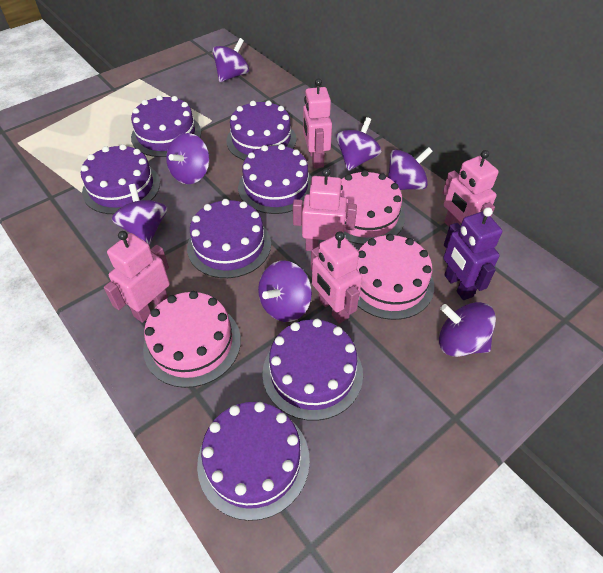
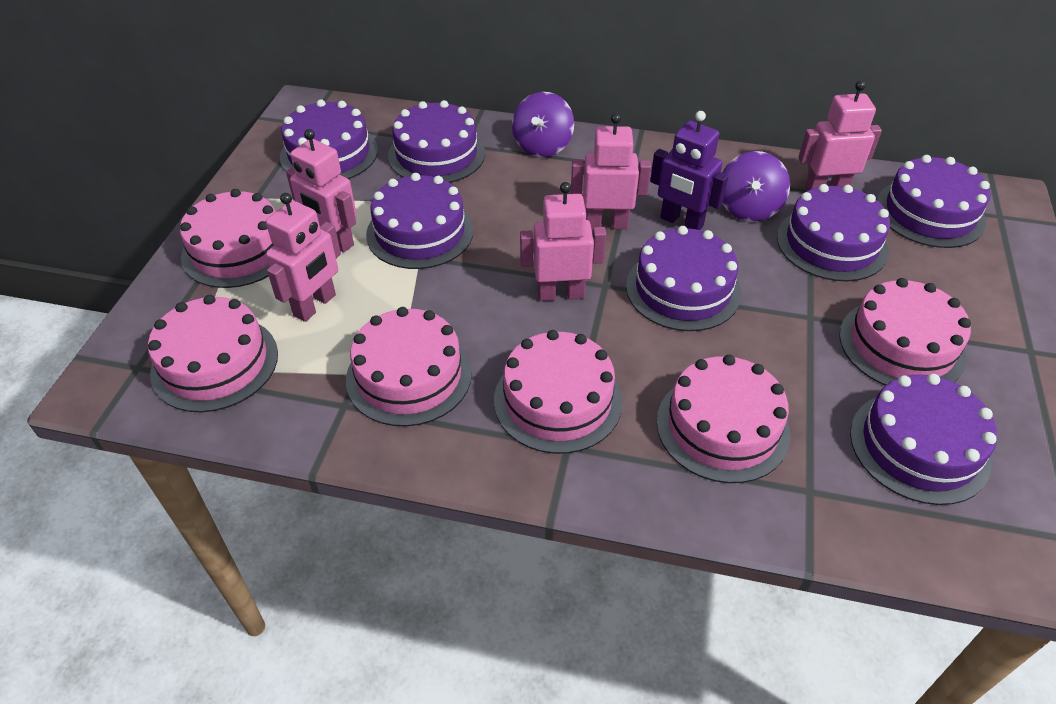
pink cake: [143,291,241,388] [340,170,405,245] [356,234,434,320] = 3 -> [148,295,278,412] [180,189,276,288] [346,307,472,426] [494,330,623,454] [657,355,790,483] [839,278,971,386] = 6
purple spinning top: [112,184,167,245] [166,133,210,184] [212,38,249,82] [258,261,312,322] [336,117,381,171] [388,147,433,190] [439,302,496,357] = 7 -> [512,92,574,157] [722,151,790,222] = 2

